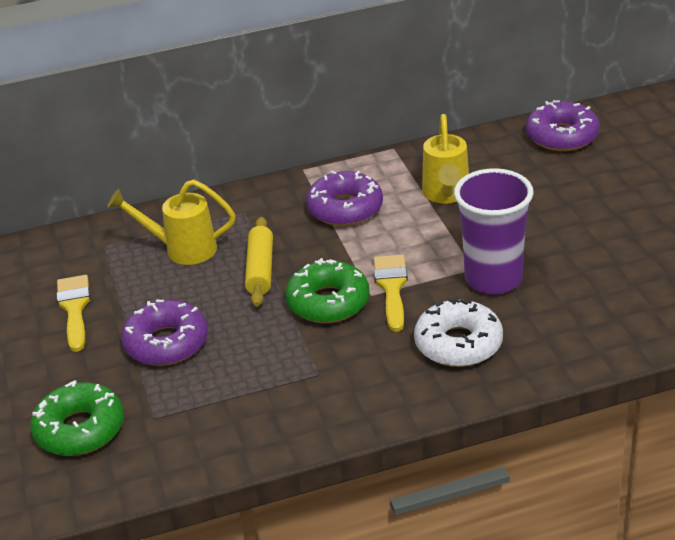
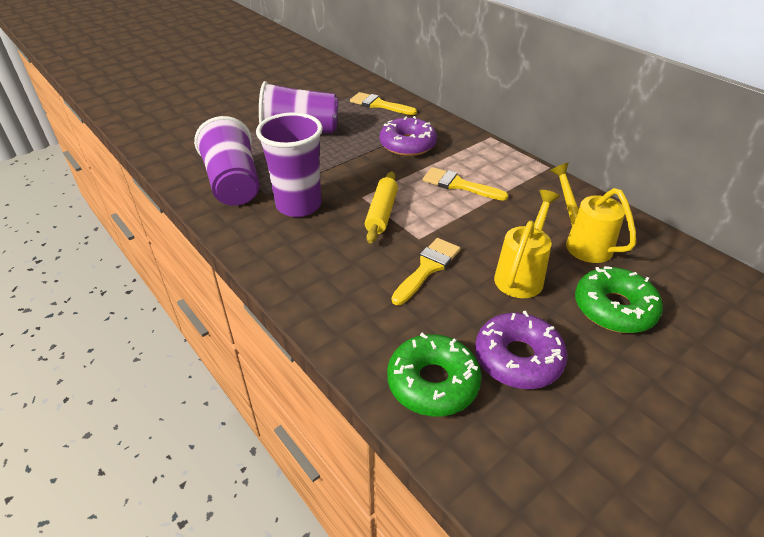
purple cup: [454,168,534,295] = 1 -> [194,116,260,206] [256,113,323,217] [259,81,338,134] = 3
purple donut: [121,300,208,366] [306,171,383,226] [526,100,600,151] = 3 -> [380,116,437,156] [475,311,567,389] = 2
white donut: [414,297,503,367] = 1 -> none = 0
yellow brush: [57,275,91,352] [374,255,408,332] = 2 -> [350,92,417,115] [391,238,460,305] [423,167,508,201] = 3

